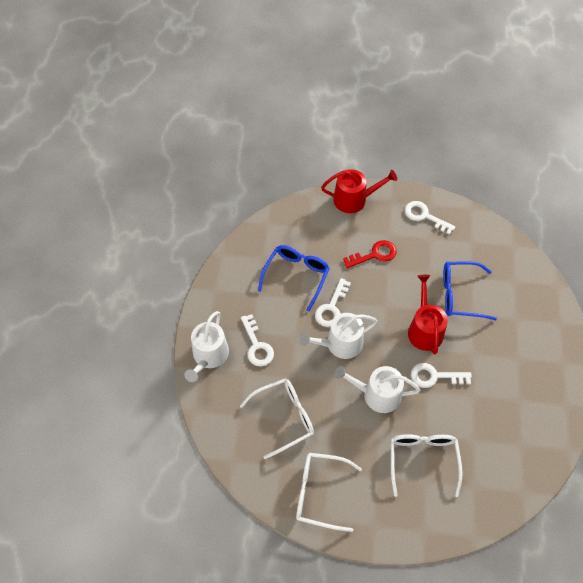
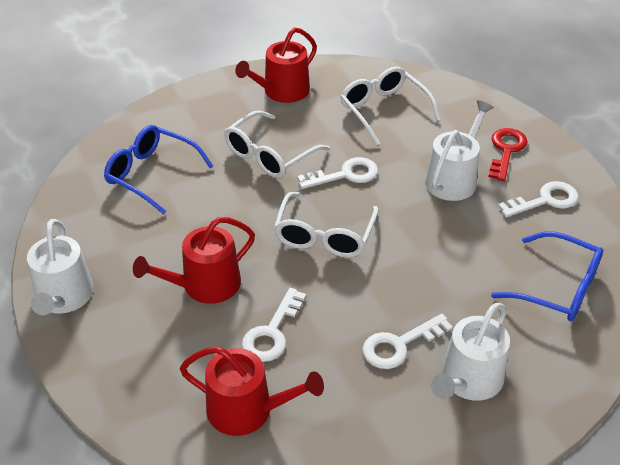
red watering can: [321,169,397,213] [408,275,448,355] = 2 -> [133,217,255,304] [180,346,324,436] [235,27,317,103] = 3

